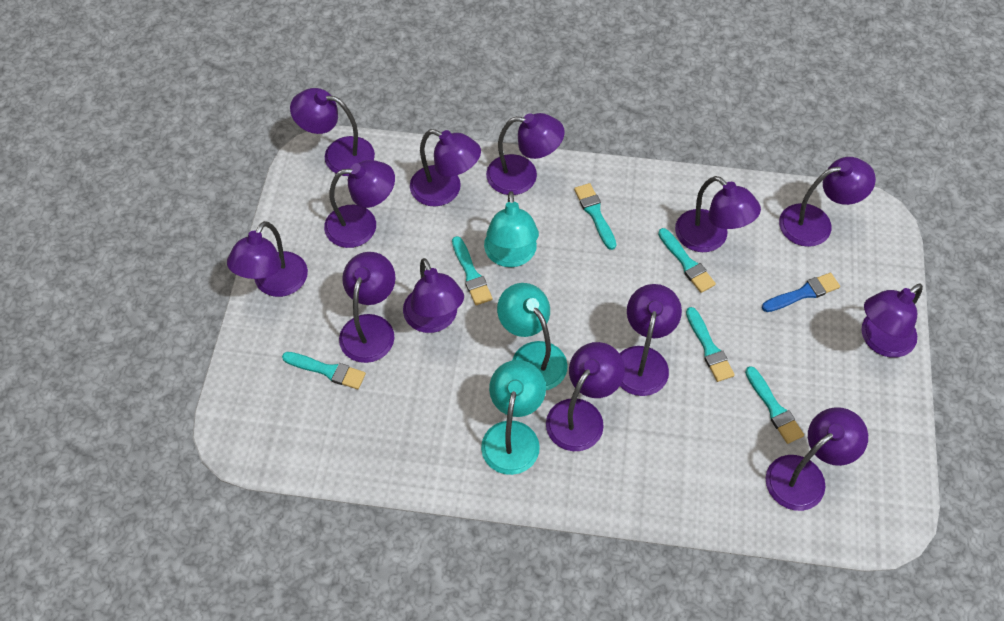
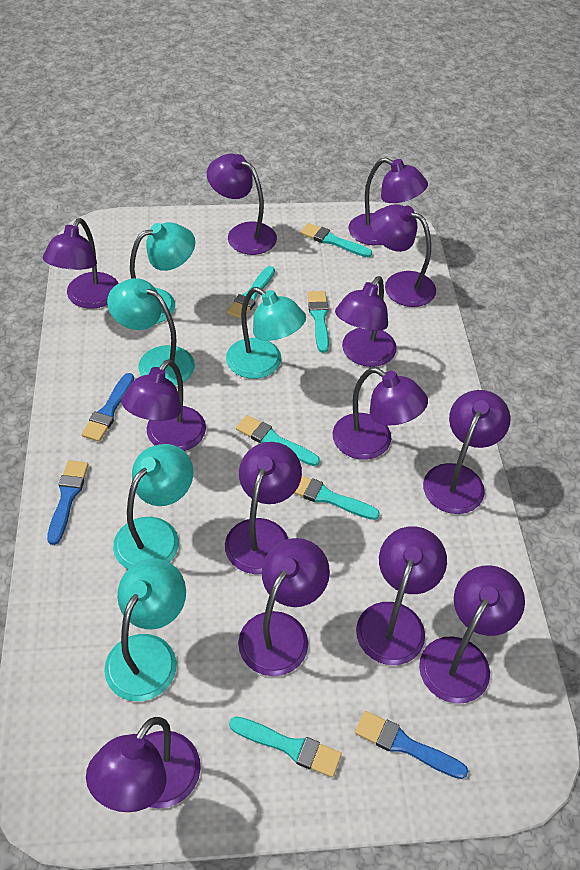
blue brush: [762,273,840,312] = 1 -> [47,460,88,545] [81,373,134,442] [355,711,468,779] = 3
turquoise lamp: [481,360,546,475] [484,191,539,267] [497,283,568,390] = 3 -> [104,558,186,701] [107,278,195,386] [113,444,193,569] [130,222,195,324] [226,287,306,379] = 5

